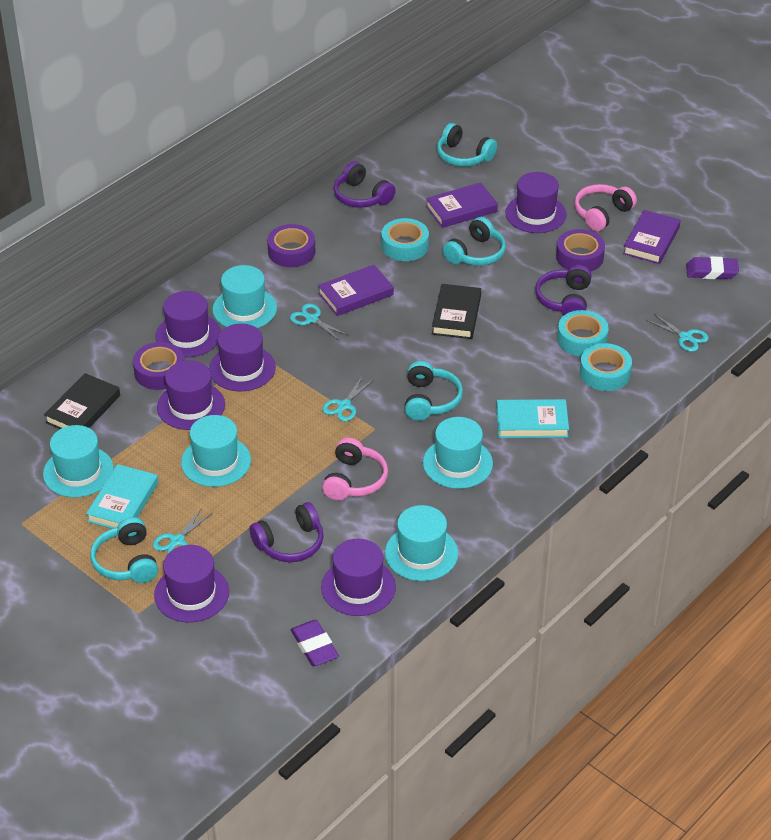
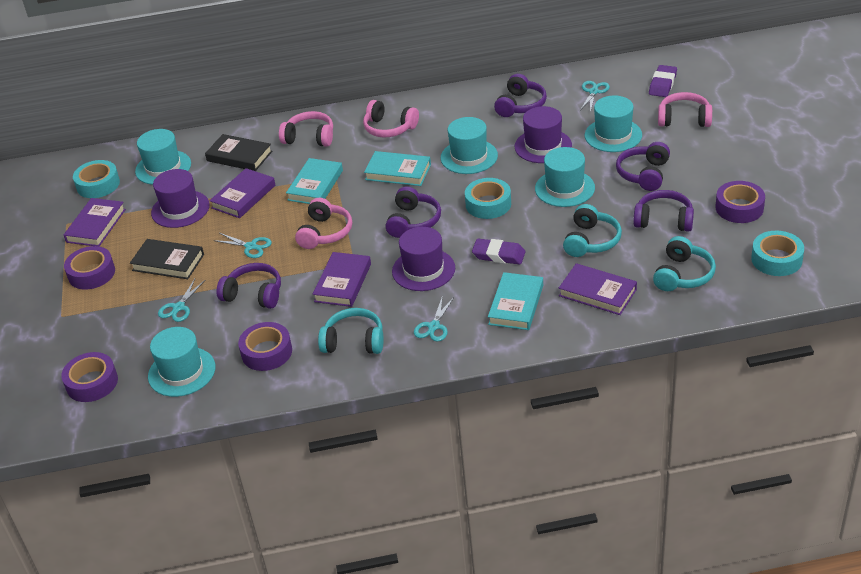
pink headphones: [322,438,388,500] [574,184,637,231] = 2 -> [279,111,333,147] [295,198,352,249] [363,100,419,138] [658,92,712,127] = 4
purple book: [318,265,394,316] [426,182,498,228] [623,210,681,264] = 3 -> [64,198,126,246] [210,168,275,218] [313,252,371,307] [559,263,637,315] = 4
purple hat: [154,545,229,623] [155,291,221,357] [157,360,225,430] [209,323,276,391] [321,539,396,616] [505,172,567,233] = 6 -> [151,169,210,228] [392,227,455,291] [514,106,572,163] = 3
purple headphones: [250,502,324,562] [334,161,396,208] [535,265,592,315] = 3 -> [216,263,281,309] [385,186,441,238] [494,74,547,117] [616,142,670,191] [633,190,694,232] = 5
purple tape: [133,342,184,390] [267,224,316,267] [556,229,605,271] = 3 -> [61,352,118,402] [64,246,115,290] [238,322,292,371] [715,181,765,223] = 4
turquoise book: [86,464,158,529] [496,399,569,438] = 2 -> [286,158,343,204] [364,151,431,186] [488,272,543,330] = 3
turquoise headphones: [90,517,158,583] [405,361,463,421] [437,123,497,167] [442,217,506,266] = 4 -> [318,308,383,354] [563,204,622,257] [653,236,716,291] = 3

